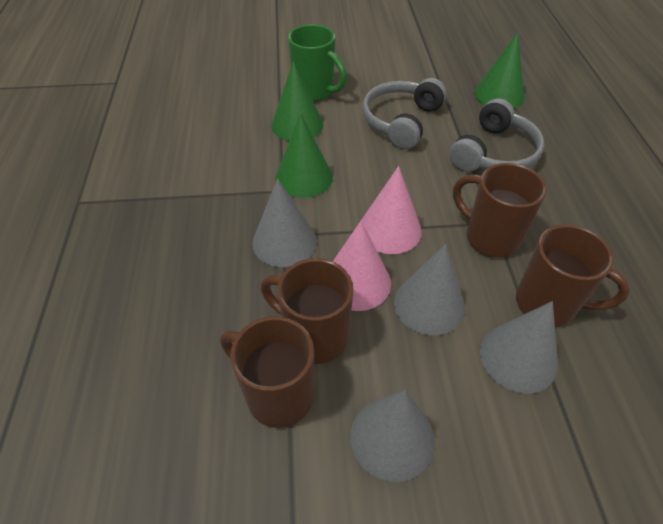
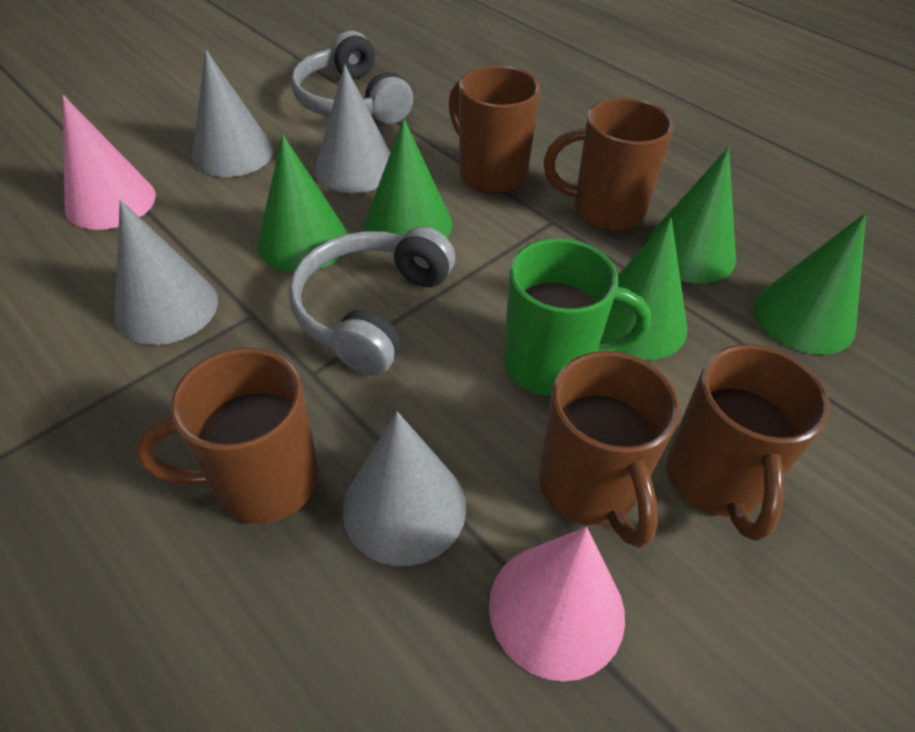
brown mug: [220,316,314,428] [261,258,354,364] [453,163,547,258] [516,224,630,327] = 4 -> [135,348,319,524] [448,65,540,194] [539,351,680,548] [544,98,674,231] [667,344,830,541] = 5
green cone: [271,61,323,141] [275,113,333,198] [474,32,524,109] = 3 -> [257,135,348,272] [364,118,452,238] [600,217,687,360] [645,147,736,283] [754,213,866,355] = 5

